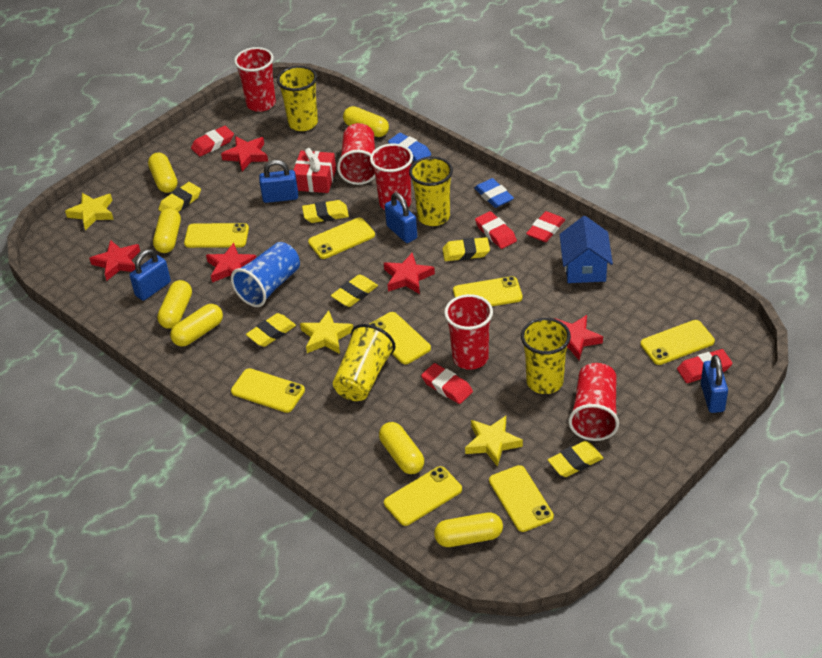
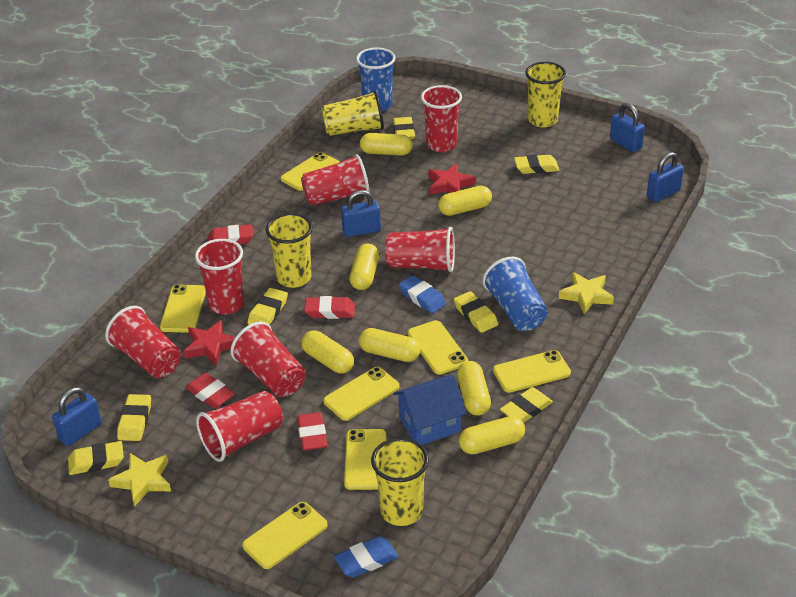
blue cup: [231,242,300,307] = 1 -> [356,47,396,111] [482,257,548,331] = 2
red cup: [234,47,276,112] [337,123,375,185] [370,143,413,210] [444,294,493,370] [568,363,619,441] = 5 -> [105,306,181,378] [195,239,244,314] [196,391,283,462] [230,322,306,397] [301,154,369,205] [385,227,455,272] [421,85,462,152] = 7
red eraser: [191,126,234,157] [421,363,473,404] [475,211,517,249] [526,211,565,242] [677,349,732,383] = 5 -> [185,373,235,409] [207,224,253,244] [297,412,327,451] [304,296,355,319] = 4
red gift: [294,148,336,193] = 1 -> none = 0
red star: [89,240,140,281] [206,243,256,282] [221,136,268,171] [384,253,435,294] [554,315,603,360] = 5 -> [183,320,235,366] [428,164,475,195] = 2
yellow eraser: [158,182,201,212] [246,313,296,347] [302,200,349,223] [331,274,378,307] [442,237,490,261] [548,441,603,477] = 6 -> [68,441,124,475] [117,394,151,441] [247,288,288,325] [393,117,415,140] [454,291,498,333] [500,387,553,423] [514,155,559,174] = 7
yellow phone: [184,223,249,248] [231,368,305,413] [308,217,375,259] [370,312,431,364] [384,466,462,526] [453,276,523,306] [489,465,554,532] [641,320,715,365] = 8 -> [160,284,206,333] [242,502,328,569] [281,152,340,191] [323,367,400,421] [344,429,386,490] [408,320,468,375] [493,350,571,393] = 7
yellow star: [65,193,114,230] [300,310,353,354] [465,416,523,467] = 3 -> [108,453,171,507] [559,272,614,314] = 2

